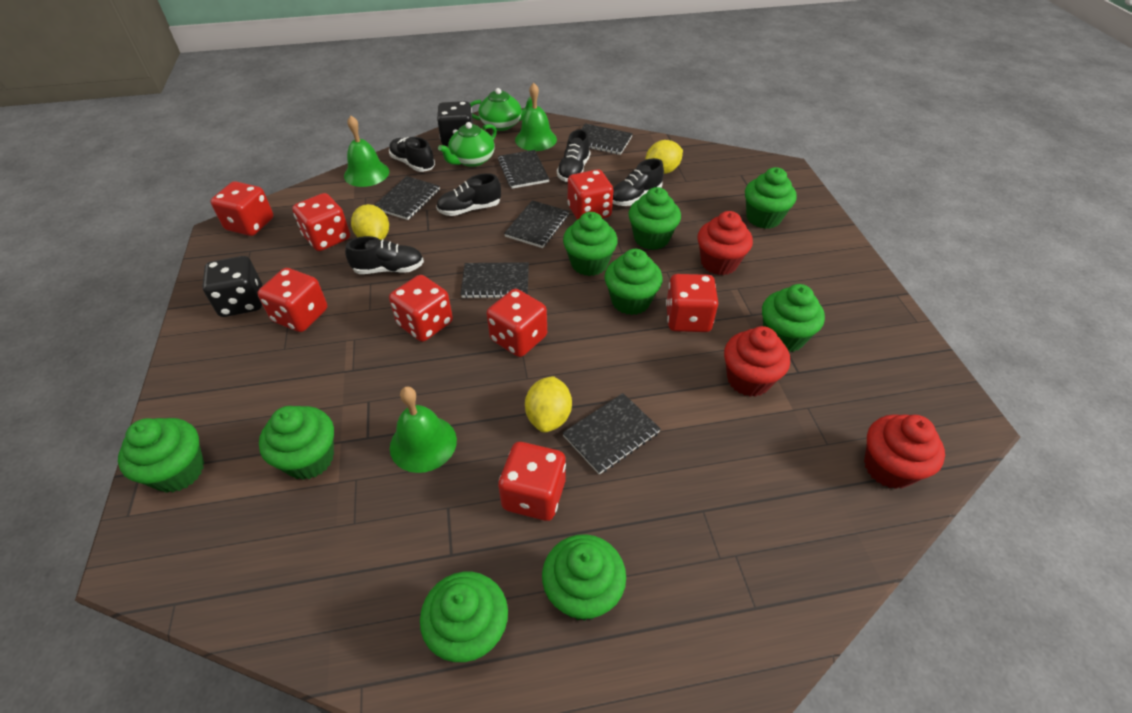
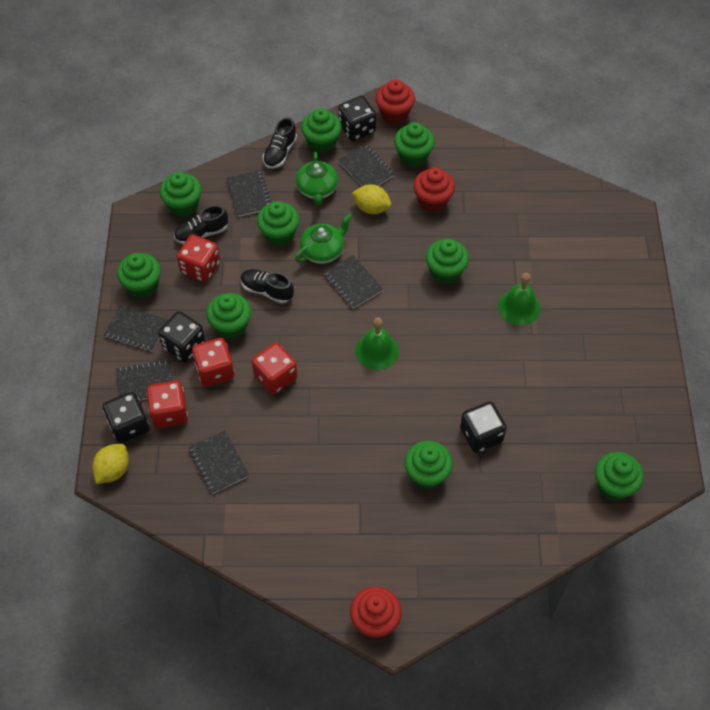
black dice: [202,256,262,317] [437,101,473,146] = 2 -> [103,392,149,443] [158,311,205,362] [338,96,376,141] [460,402,507,453] = 4
black shoe: [345,236,424,274] [389,137,435,172] [436,173,501,216] [557,129,590,182] [613,158,664,206] = 5 -> [174,205,228,244] [241,269,294,304] [263,117,297,169] = 3
green bell: [344,115,389,187] [390,386,457,473] [515,83,557,151] = 3 -> [355,318,399,370] [498,273,541,326] = 2
red dice: [211,181,273,236] [258,268,327,332] [292,193,350,251] [389,275,453,342] [487,289,547,357] [498,442,566,521] [568,169,613,220] [666,274,718,332] = 8 -> [147,381,188,428] [177,234,220,282] [192,338,234,387] [252,343,297,395] = 4
yellow lemon: [351,204,389,240] [525,376,572,432] [645,140,683,174] = 3 -> [92,444,129,484] [352,184,391,214] = 2

